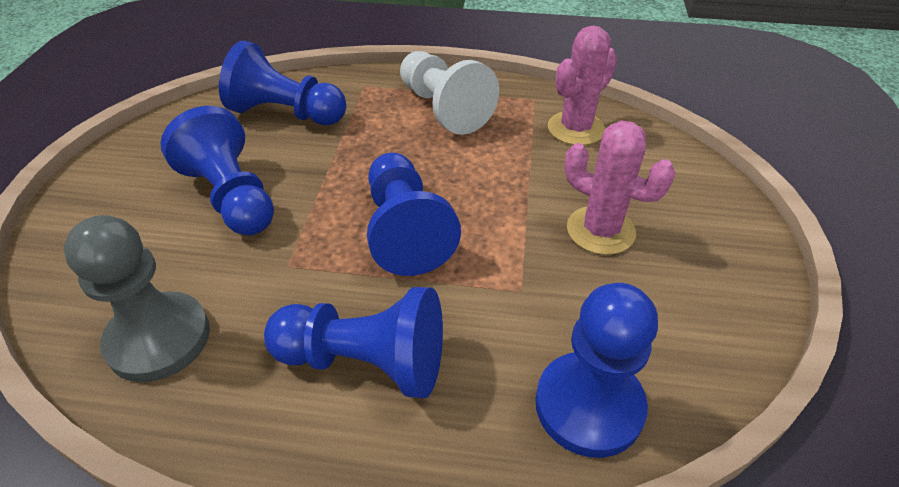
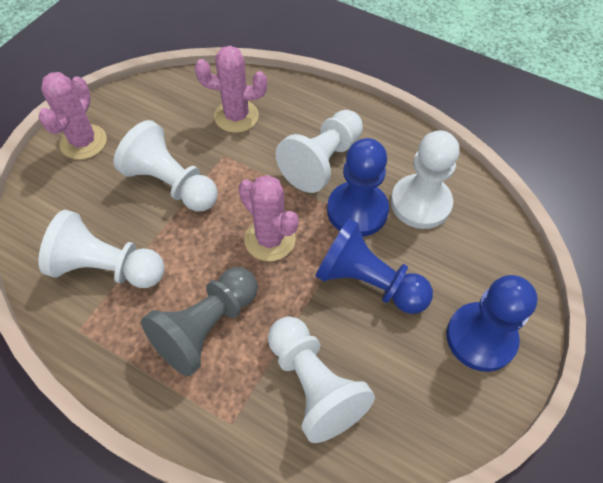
blue pawn: [161,106,274,235] [219,40,346,125] [264,287,443,398] [367,153,461,276] [535,283,658,458] = 5 -> [315,218,433,314] [327,138,389,237] [446,275,538,372] = 3
pink cactus: [548,25,617,145] [564,121,676,255] = 2 -> [38,72,107,160] [195,46,267,133] [238,175,299,261] = 3
white pawn: [400,51,499,135] = 1 -> [39,210,165,288] [114,120,218,211] [268,316,375,443] [276,110,363,193] [391,130,459,229] = 5

